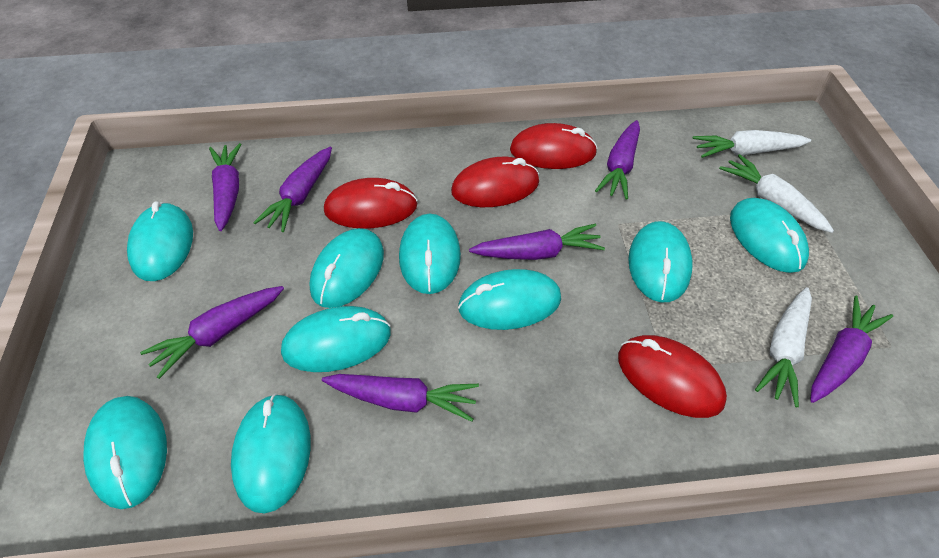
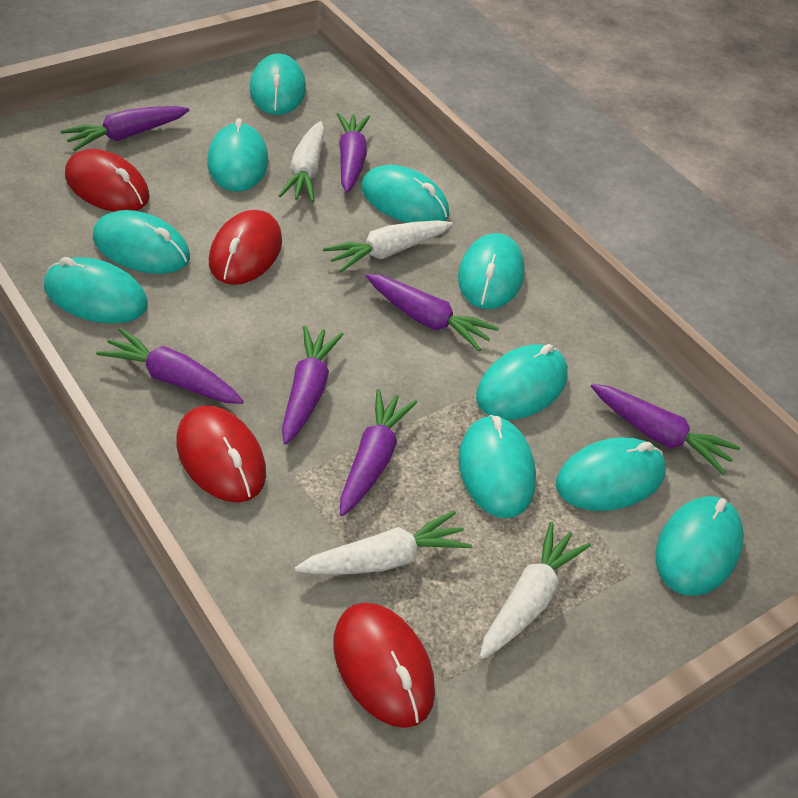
turquoise mouse: [83,396,167,509] [127,201,193,281] [231,393,311,514] [281,306,391,372] [310,228,384,308] [399,214,461,294] [458,269,561,330] [628,221,693,303] [730,198,809,273] = 9 -> [44,257,148,324] [93,210,190,274] [207,118,269,192] [250,53,306,115] [361,165,449,223] [458,233,525,309] [459,415,536,518] [476,344,568,420] [556,437,666,511] [655,496,744,596] = 10
white carrot: [693,130,811,158] [719,154,834,233] [755,287,812,407] = 3 -> [278,121,325,202] [294,510,472,575] [323,220,453,272] [480,522,591,659] = 4

